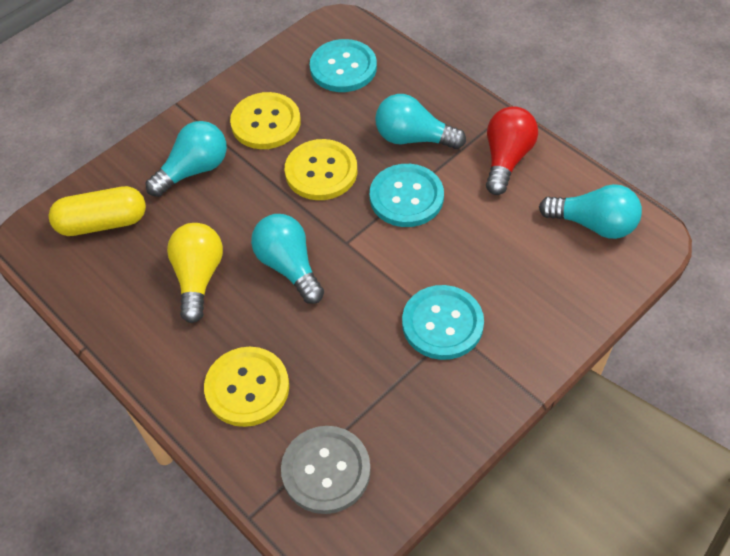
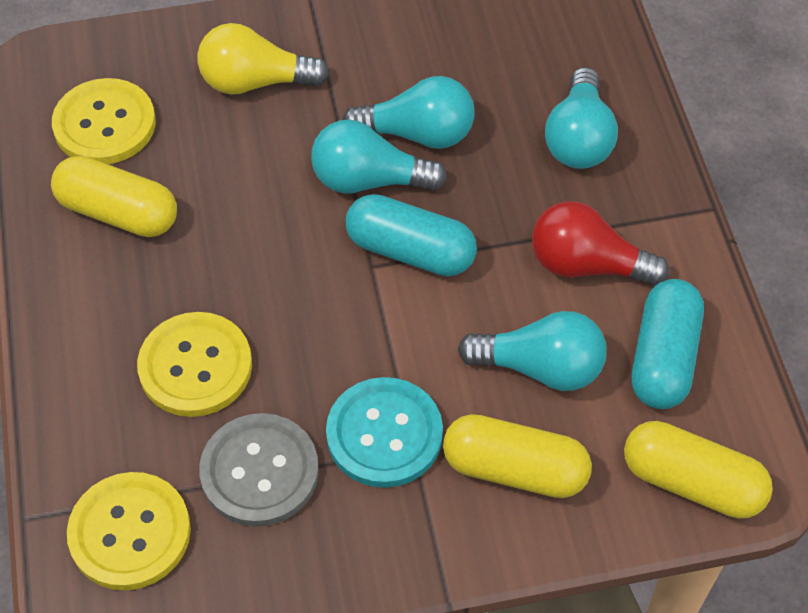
turquoise button: [310,39,377,92] [370,164,444,227] [402,285,484,360] = 3 -> [326,377,443,488] = 1
turquoise capsule: none = 0 -> [345,194,477,276] [632,279,704,409] = 2
yellow capsule: [49,186,146,236] = 1 -> [51,156,177,237] [443,414,592,498] [624,421,773,519] = 3

